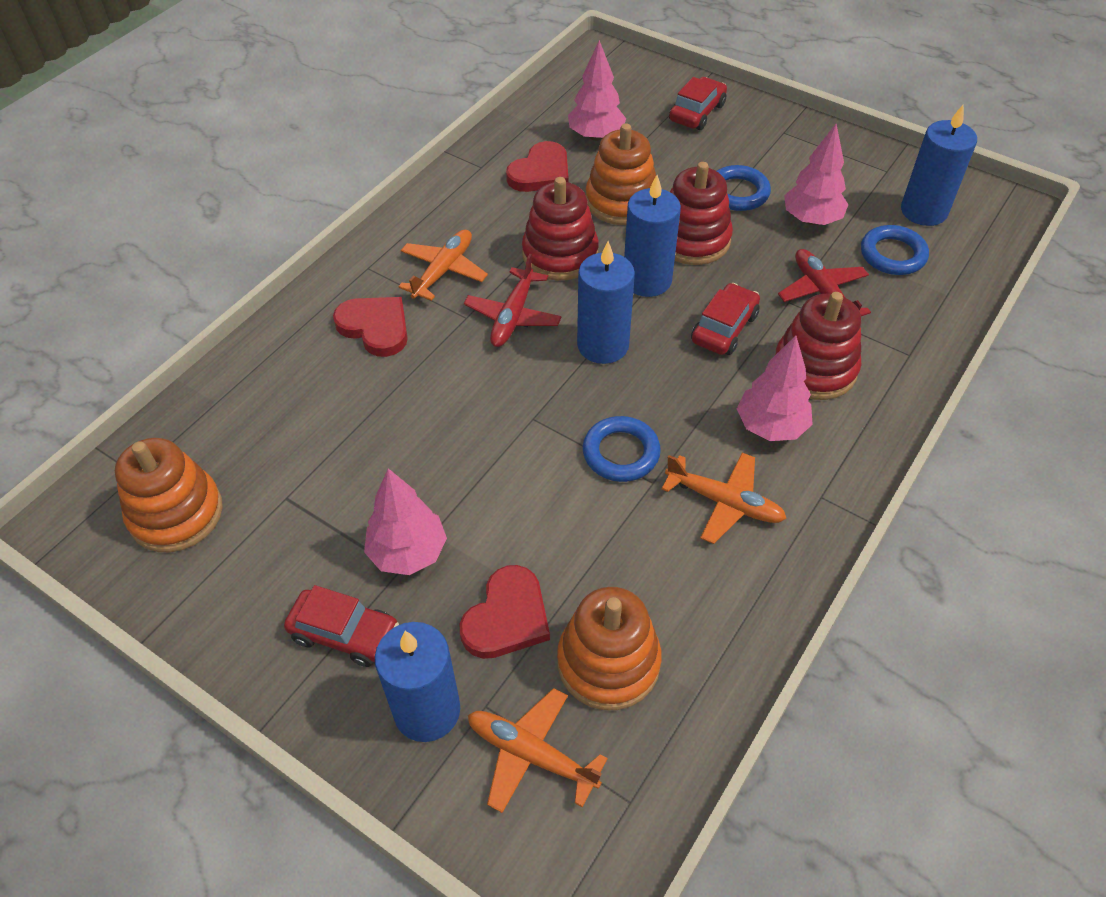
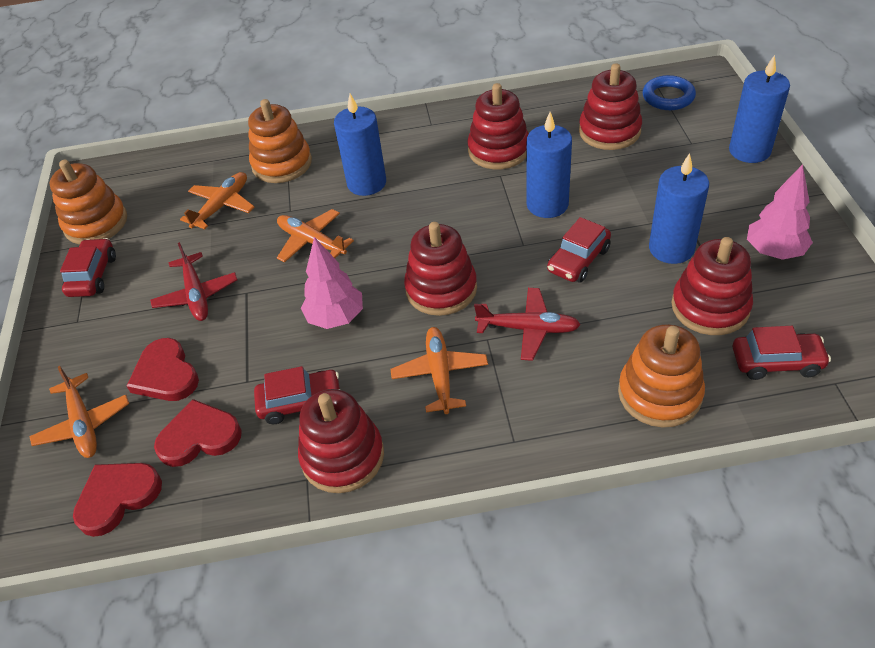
blue ring: [583,416,661,482] [717,165,771,211] [861,225,929,275] = 3 -> [643,75,696,110] = 1
orange plane: [398,230,488,301] [468,688,608,813] [661,453,787,544] = 3 -> [29,366,129,458] [180,172,254,229] [277,209,354,263] [391,327,488,414] = 4
pink tree: [364,468,447,575] [568,40,626,141] [737,335,813,441] [784,124,848,225] = 4 -> [301,237,363,329] [747,164,813,260] = 2
red car: [284,585,399,667] [669,77,727,130] [691,283,760,355] = 3 -> [60,238,116,297] [254,366,340,424] [547,217,611,283] [733,326,831,380] = 4
red stacking toy: [522,177,599,281] [670,162,733,265] [775,292,861,400] = 3 -> [298,389,384,493] [404,222,477,316] [467,83,529,169] [579,63,642,150] [671,237,753,335] = 5

